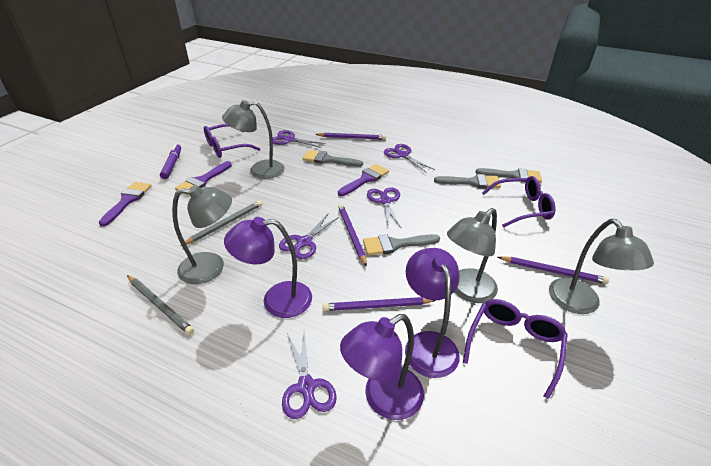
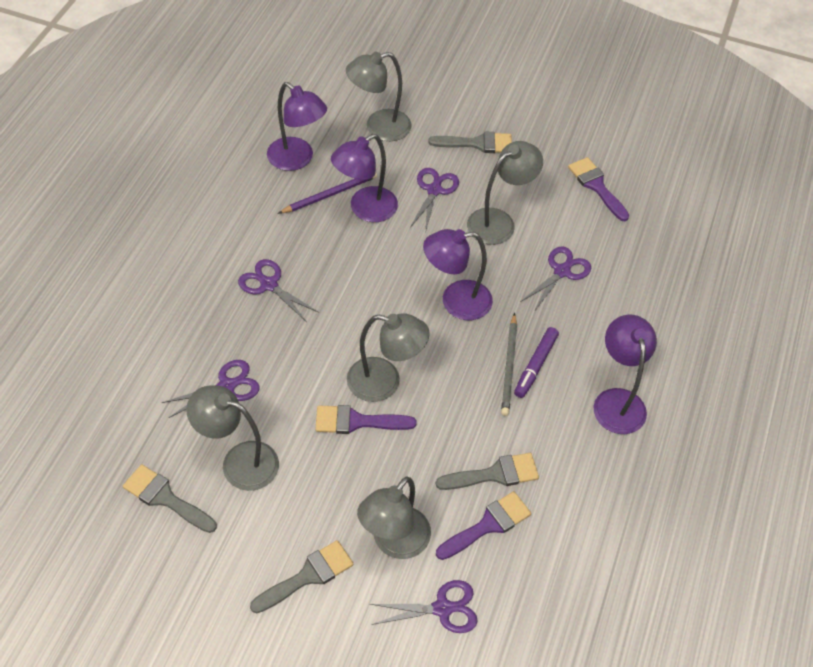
grey lamp: [172,185,232,284] [222,100,284,179] [447,208,498,303] [549,219,654,314] = 4 -> [186,386,279,491] [346,51,411,141] [347,313,430,402] [357,476,431,559] [467,141,543,245] = 5
grey pencil: [127,275,194,335] [181,200,262,246] = 2 -> [501,313,517,416] = 1
purple glasses: [204,124,260,158] [463,299,568,399] [482,176,556,228] = 3 -> none = 0
purple lamp: [224,217,312,318] [340,314,424,420] [405,248,460,378] = 3 -> [267,82,327,171] [331,134,398,222] [423,229,493,320] [593,314,657,434] = 4
purple pencil: [315,133,386,140] [323,297,436,311] [338,204,367,267] [498,257,609,284] = 4 -> [278,172,377,214] = 1

